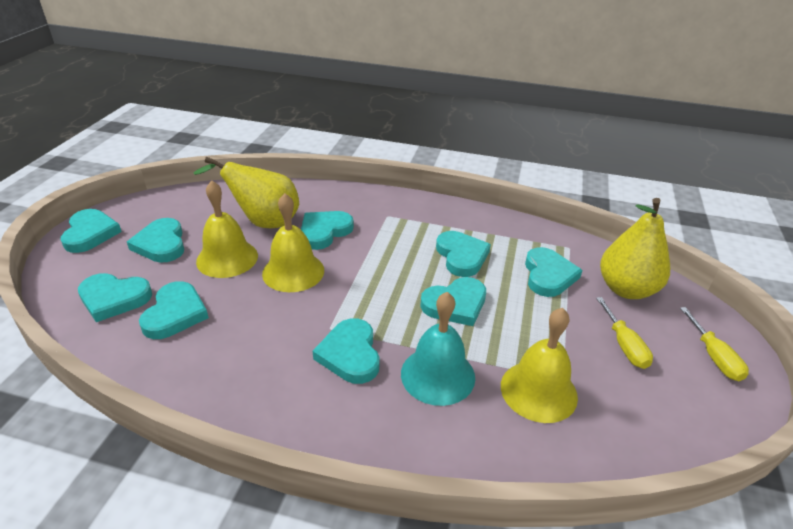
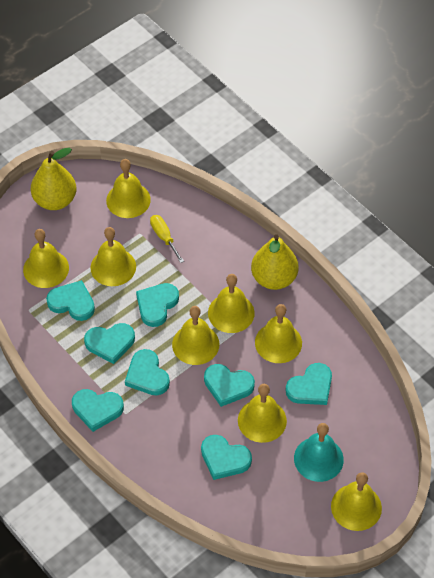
turquoise heart: [61,209,122,253] [78,273,152,322] [127,218,184,263] [139,281,209,339] [301,211,354,250] [313,318,380,384] [420,277,486,326] [436,231,491,277] [525,247,582,297] = 9 -> [46,280,95,321] [72,389,124,432] [84,323,135,364] [125,349,170,395] [136,283,179,327] [201,435,252,480] [204,364,255,407] [286,363,332,405] = 8
yellow bell: [196,180,258,278] [262,193,324,292] [501,308,578,423] = 3 -> [23,229,69,288] [90,227,136,286] [106,159,151,218] [172,306,219,365] [208,274,255,333] [238,384,287,443] [255,304,302,363] [331,472,382,531] = 8
yellow screwdriver: [596,297,653,369] [680,307,749,381] = 2 -> [150,215,184,263] = 1

